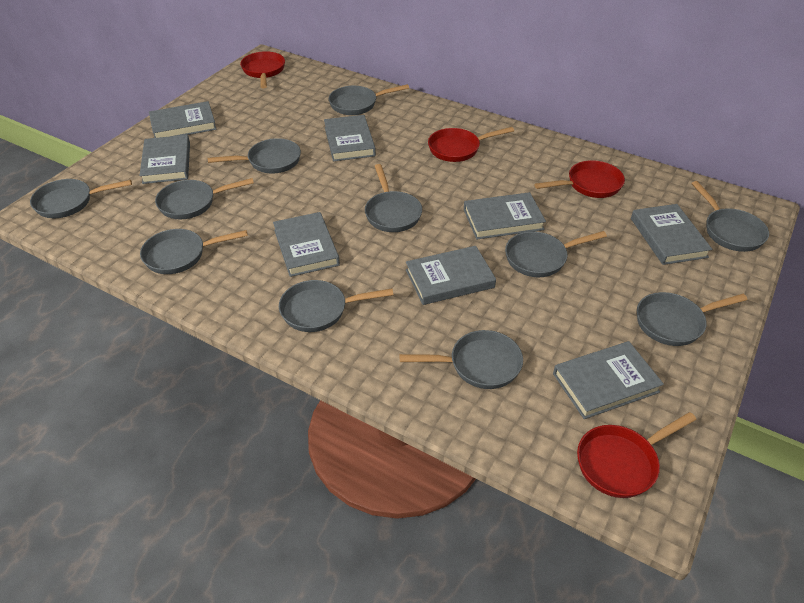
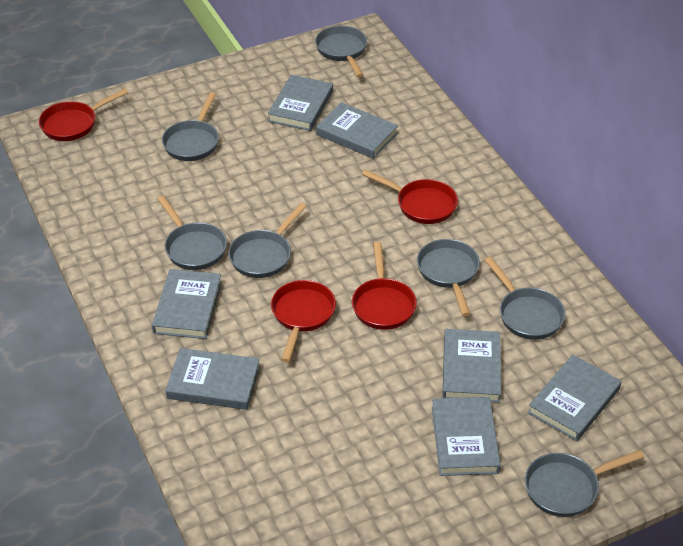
grey book: [140,135,190,184] [149,101,217,138] [273,212,340,277] [324,115,376,161] [406,246,496,305] [464,192,546,239] [553,341,664,419] [631,204,712,265] = 8 -> [152,269,222,339] [165,348,260,410] [268,75,333,131] [316,102,398,159] [432,397,501,476] [442,329,501,403] [528,355,621,441] = 7
grey pan: [30,179,132,218] [140,229,248,274] [155,178,254,219] [208,138,301,173] [279,280,393,332] [329,84,409,115] [365,164,422,232] [400,330,523,389] [505,231,607,277] [637,292,748,346] [691,181,769,252] = 11 -> [157,196,227,270] [162,92,219,161] [228,203,306,278] [315,26,367,77] [417,239,480,316] [484,257,565,340] [525,450,644,517] = 7

